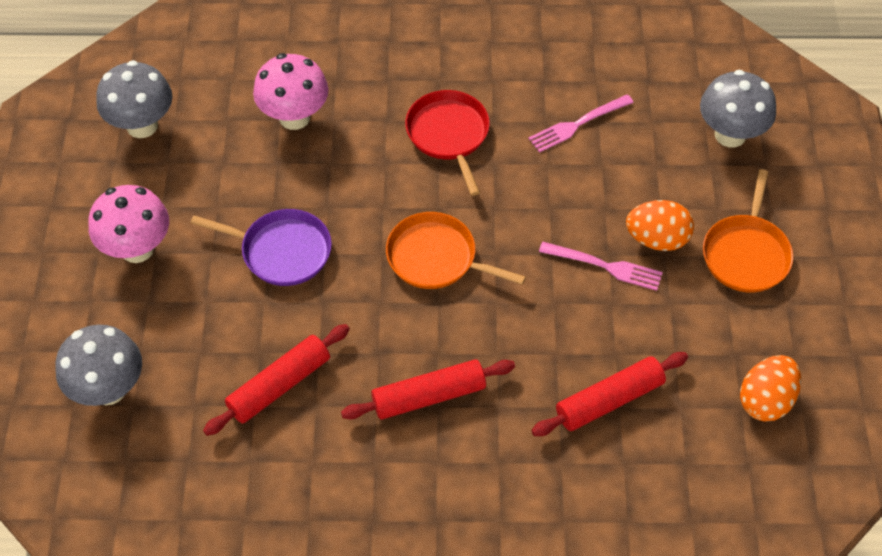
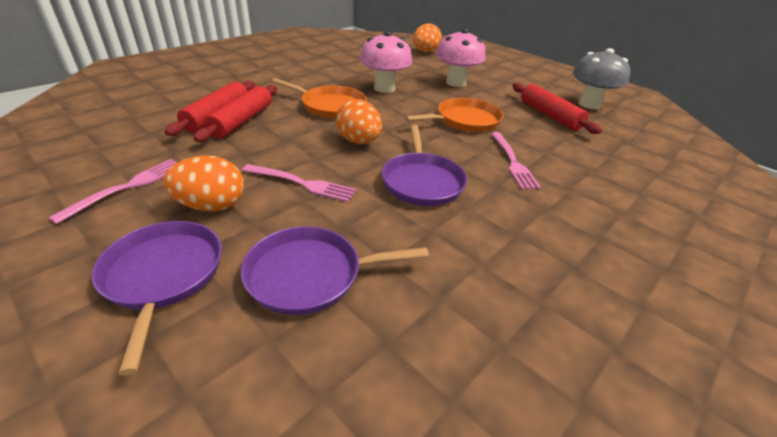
grey mushroom: [55,325,142,406] [96,60,172,138] [700,70,776,148] = 3 -> [573,48,631,109] = 1
orange egg: [626,200,694,251] [740,355,801,422] = 2 -> [163,155,244,212] [336,99,382,144] [413,24,442,52] = 3
pink fork: [528,94,634,153] [539,242,663,291] = 2 -> [48,159,177,224] [242,164,356,202] [491,132,541,189] = 3
purple pan: [191,209,332,286] = 1 -> [92,221,222,375] [241,226,429,315] [382,125,467,206] = 3
red pan: [405,90,490,196] = 1 -> none = 0

